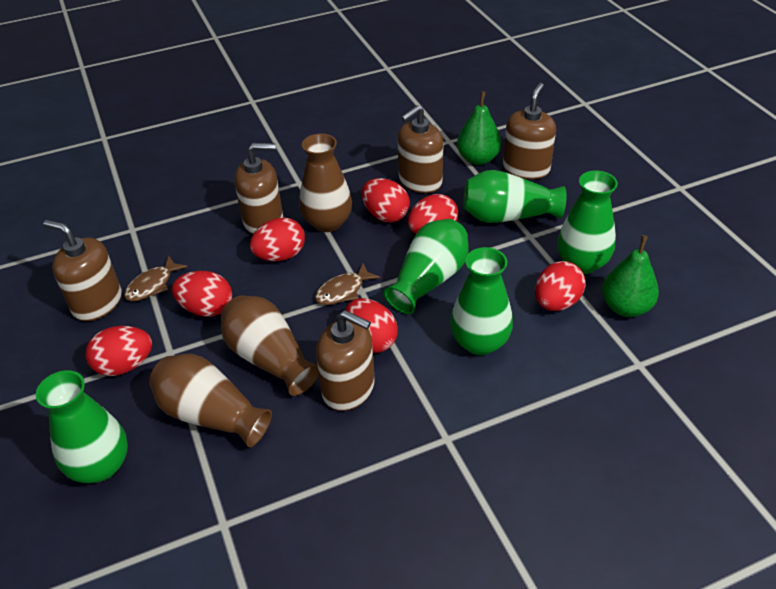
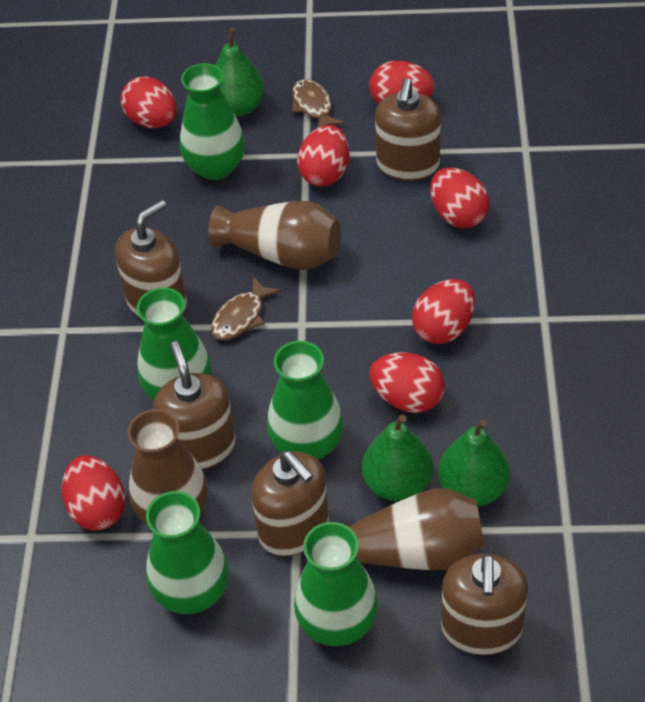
green pear: [457,91,501,165] [602,235,659,317] = 2 -> [215,28,265,117] [362,414,433,501] [438,419,510,506] = 3

